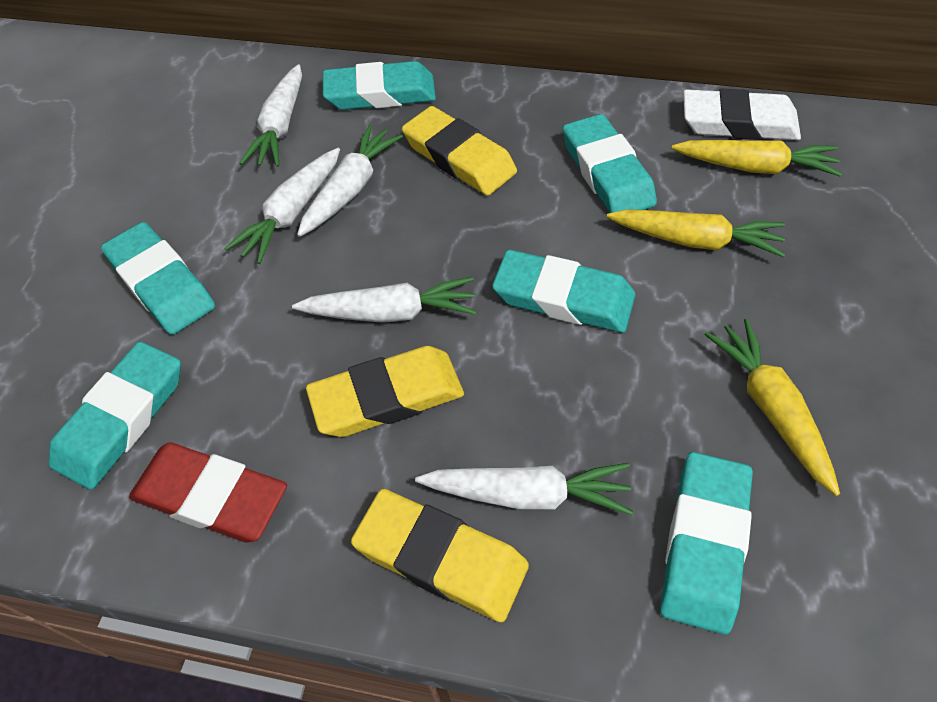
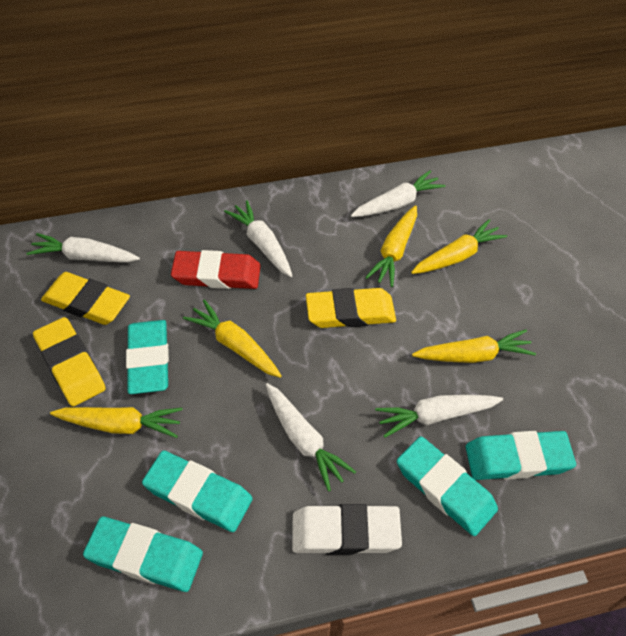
turquoise eraser: [49,342,181,490] [101,222,215,335] [323,61,436,110] [492,250,636,333] [563,114,657,213] [660,452,753,635] = 6 -> [83,517,203,592] [126,320,169,394] [142,450,253,532] [397,436,498,536] [466,431,576,480] = 5
yellow carrot: [607,209,785,257] [671,140,842,176] [704,318,840,496] = 3 -> [50,407,183,438] [183,300,282,378] [365,205,417,287] [411,219,507,274] [412,329,536,363] = 5

